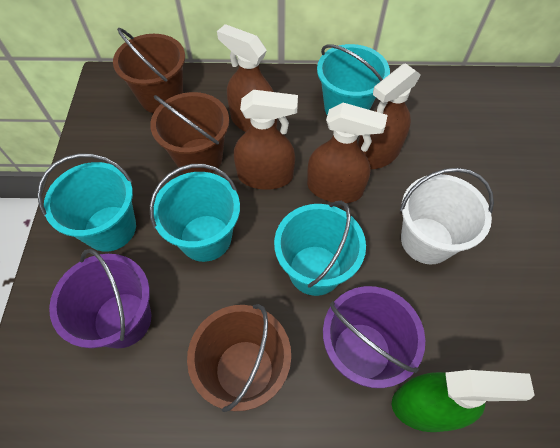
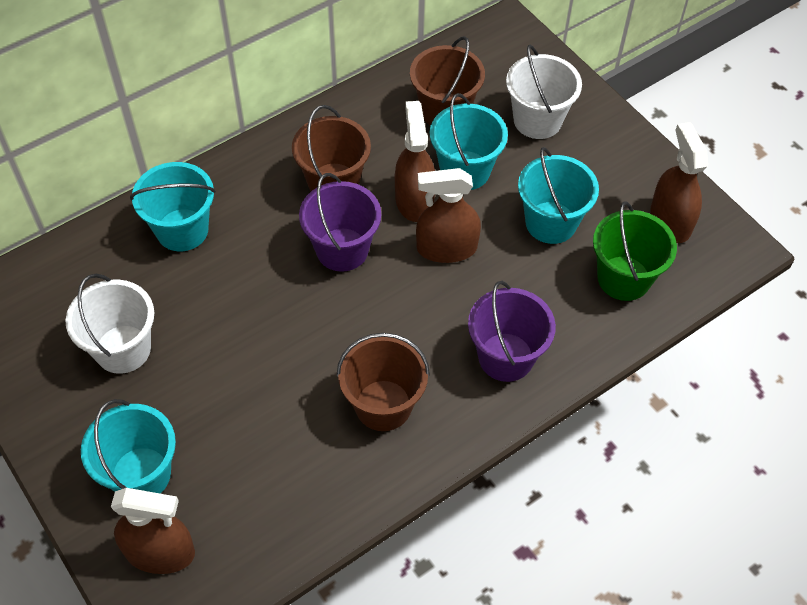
green bucket: none = 0 -> [593,201,677,301] = 1
green spray bottle: [392,370,535,432] = 1 -> none = 0
white bucket: [400,168,494,264] = 1 -> [65,274,154,374] [506,45,582,139] = 2

